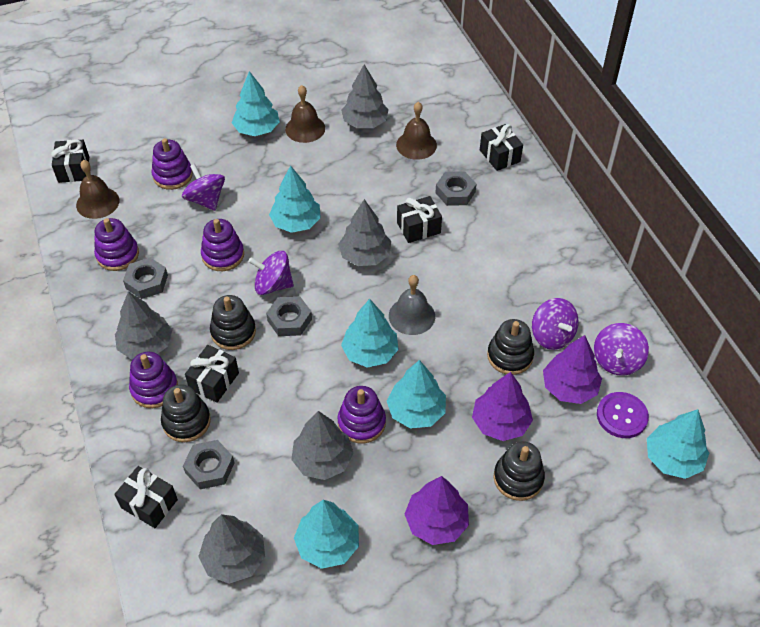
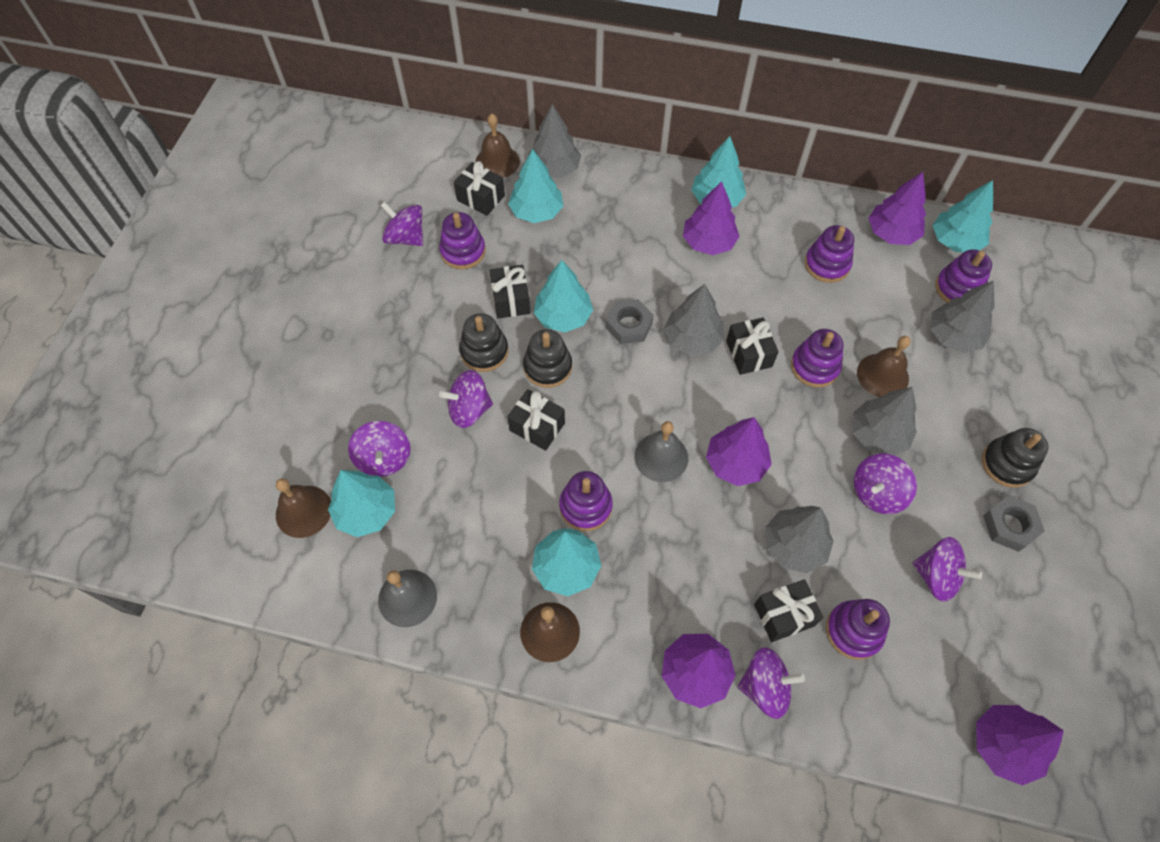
black stacking toy: [161,385,211,442] [210,295,256,350] [487,319,534,375] [494,441,545,501] = 4 -> [459,313,508,372] [523,329,572,388] [982,428,1048,488] = 3
brown bell: [76,160,119,219] [285,85,325,143] [396,102,437,160] = 3 -> [276,478,331,538] [475,114,520,178] [520,602,580,662] [857,336,911,397] = 4
grey bell: [389,275,435,335] = 1 -> [378,570,437,627] [634,421,688,482] = 2
grey nut: [123,258,168,299] [183,440,235,489] [266,296,312,336] [435,171,476,206] = 4 -> [606,299,654,344] [983,495,1045,552] = 2
purple button: [597,392,649,438] = 1 -> none = 0
purple spinning top: [182,164,225,211] [248,251,294,295] [532,298,579,350] [594,323,649,375] = 4 -> [348,421,410,477] [380,202,423,246] [439,370,493,428] [737,647,805,719] [854,454,917,514] [912,537,982,602] = 6
purple stacking toy: [94,218,139,271] [129,351,178,408] [152,138,193,190] [201,219,244,271] [337,386,386,443] = 5 -> [439,212,486,269] [559,471,613,531] [791,329,844,388] [805,225,854,283] [826,599,890,660] [935,249,992,303] = 6
purple tree: [404,476,469,545] [472,372,533,441] [543,335,602,404] = 3 -> [662,634,736,708] [683,181,740,255] [706,417,772,486] [869,172,926,245] [976,705,1064,786] = 5

